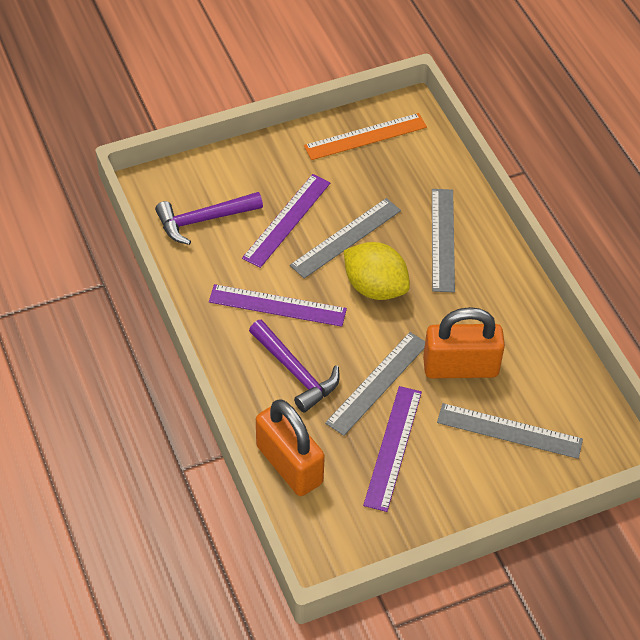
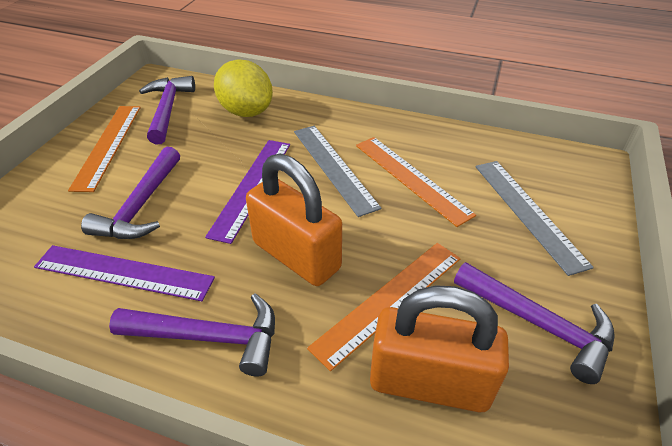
grey ruler: [290,198,401,279] [325,332,425,436] [432,189,455,292] [437,403,583,459] = 4 -> [294,126,382,217] [475,161,594,276] = 2
orange ruler: [304,113,427,160] = 1 -> [68,106,141,192] [307,243,461,371] [356,137,476,227] = 3
purple hammer: [155,192,263,245] [249,320,340,413] = 2 -> [81,147,180,239] [109,293,275,377] [139,76,195,144] [454,262,615,384] = 4
purple ruler: [209,284,347,327] [242,174,330,268] [363,386,422,512] = 3 -> [34,245,215,301] [205,140,290,244] = 2

